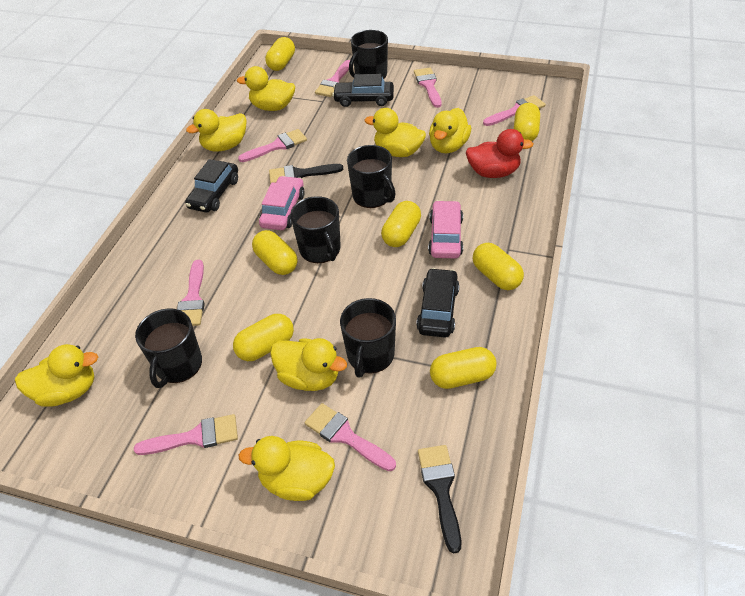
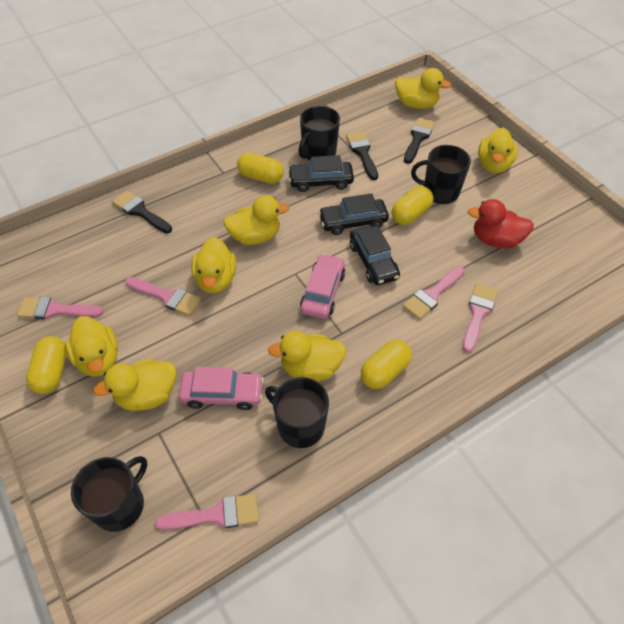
black brush: [269,164,343,184] [418,445,461,554] = 2 -> [112,191,172,234] [346,131,378,180] [404,118,435,164] = 3
black mug: [135,308,202,388] [290,196,341,263] [340,298,396,378] [347,145,395,208] [349,30,388,79] = 5 -> [71,456,147,532] [265,377,329,448] [299,106,340,161] [411,145,471,204] = 4
pink brush: [134,414,238,455] [177,260,205,326] [238,129,307,162] [305,403,396,471] [315,60,350,97] [414,68,442,108] [483,95,546,126] = 7 -> [17,297,104,319] [125,277,201,316] [155,494,259,530] [403,266,465,320] [463,283,498,353] = 5
yellow capsule: [233,314,294,361] [252,230,298,275] [265,37,295,71] [381,201,421,247] [430,347,497,389] [473,243,524,290] [514,103,540,141] = 7 -> [26,336,67,394] [237,152,284,184] [361,340,412,389] [392,186,434,225] = 4

